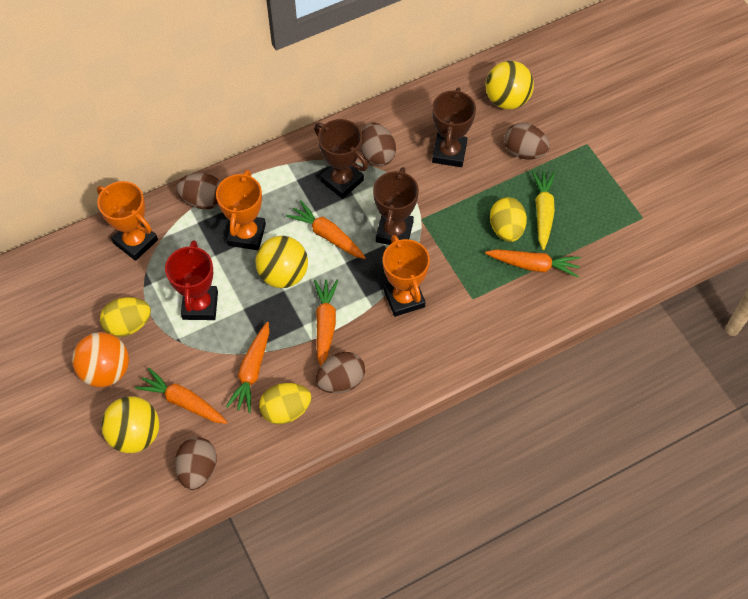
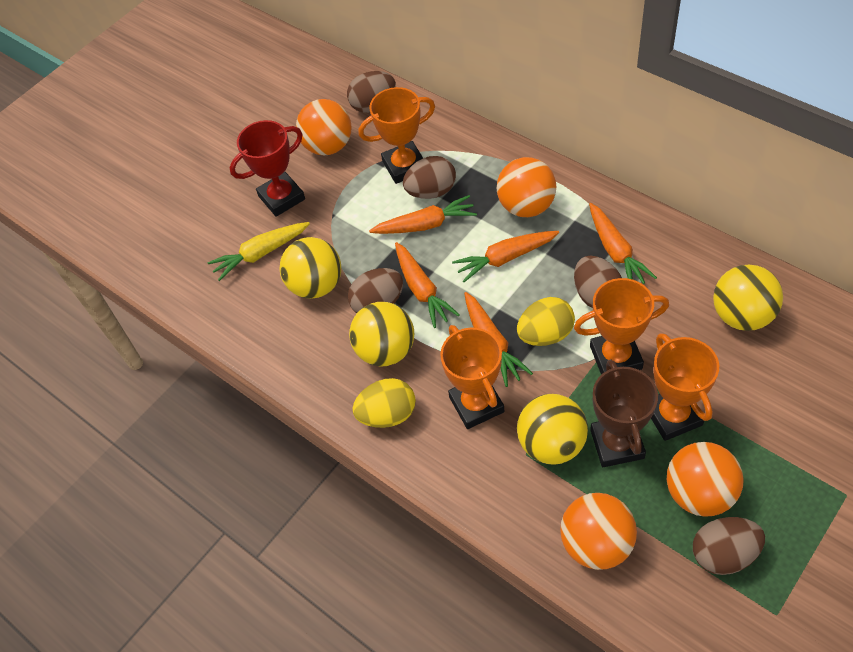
brown trophy: [314,119,368,199] [373,167,419,245] [432,88,476,167] = 3 -> [590,359,658,467] = 1
orange ball: [72,332,129,387] = 1 -> [296,99,352,156] [497,157,556,217] [560,493,637,570] [667,442,744,517] = 4
orange trophy: [97,181,158,261] [216,170,266,250] [383,235,430,317] = 3 -> [359,87,435,184] [440,325,504,429] [574,278,669,375] [651,333,719,441] = 4
yellow ball: [101,396,159,453] [255,236,308,288] [485,61,534,109] = 3 -> [280,237,341,299] [349,302,414,366] [517,394,588,465] [713,265,783,331] = 4
yellow egg: [100,297,151,337] [259,383,311,424] [490,197,527,242] = 3 -> [352,378,416,428] [517,297,575,346] = 2

